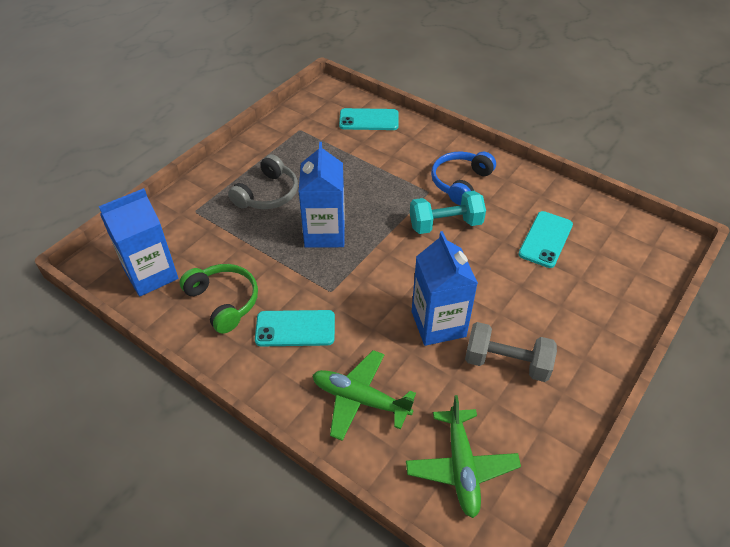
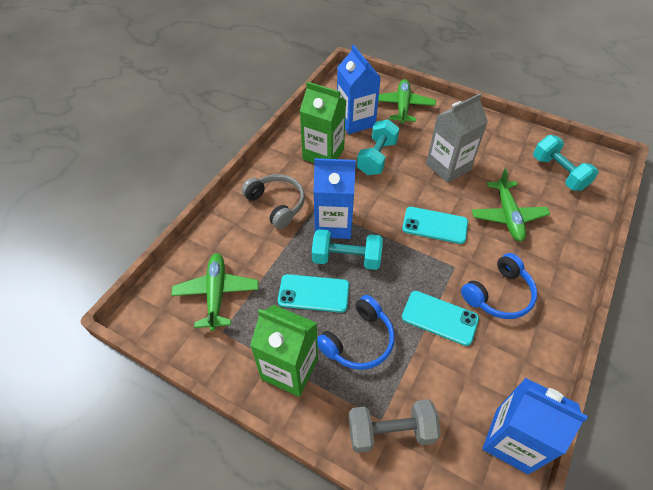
blue headphones: [431,151,496,205] = 1 -> [317,295,395,370] [461,253,537,319] = 2
green carton: none = 0 -> [250,305,318,397] [300,82,346,163] = 2
green headphones: [180,264,258,334] = 1 -> none = 0
green plane: [313,350,416,441] [406,395,521,518] = 2 -> [171,253,258,331] [378,79,436,124] [472,169,550,241] = 3
grey carton: none = 0 -> [426,93,488,183] = 1
turquoise dumbbell: [410,191,486,234] = 1 -> [312,229,383,270] [357,119,400,175] [533,135,598,191] = 3

